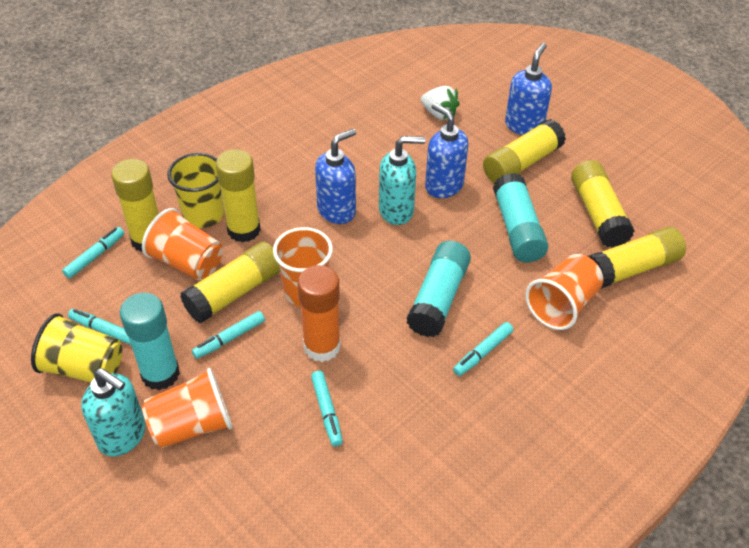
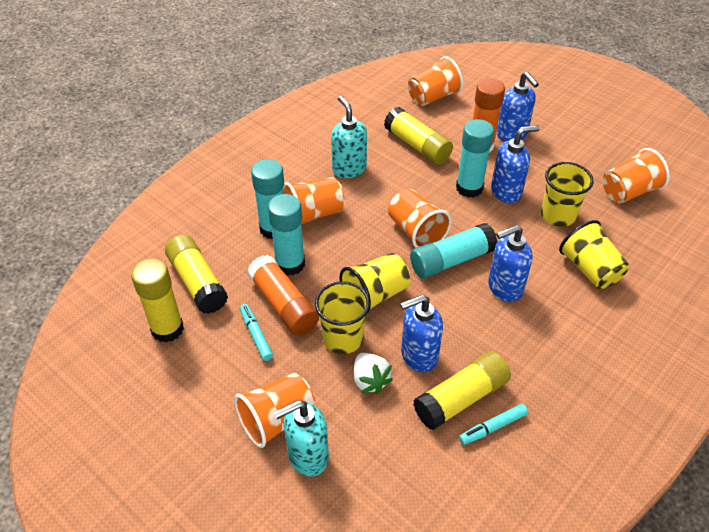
blue soap dispenser: [315,129,356,224] [425,103,469,198] [505,43,552,135] = 3 -> [400,295,443,372] [488,225,533,302] [491,125,539,203] [497,72,539,142] = 4
orange cup: [142,208,222,280] [142,368,232,448] [273,227,333,307] [525,254,604,330] = 4 -> [234,373,315,448] [284,177,345,224] [388,189,452,248] [408,56,463,106] [603,148,670,203] = 5
orange glue stick: [298,265,341,362] = 1 -> [247,255,319,336] [473,78,505,153] = 2
turquoise glue stick: [120,293,180,390] [406,241,471,337] [493,173,548,263] = 3 -> [251,159,284,239] [268,194,305,276] [410,223,498,278] [456,119,494,198] = 4
turquoise marker: [62,227,125,279] [68,309,131,345] [192,311,265,359] [311,371,343,447] [453,322,513,376] = 5 -> [240,304,273,361] [459,404,528,445] = 2
yellow cup: [31,313,123,383] [167,153,224,228] = 2 -> [315,281,370,354] [340,253,410,313] [541,162,594,227] [559,220,629,289] = 4
yellow glue stick: [111,159,159,252] [180,242,280,323] [216,149,261,243] [483,119,566,183] [571,160,634,248] [587,227,686,289] = 6 -> [131,259,184,342] [165,235,228,314] [384,107,453,165] [413,351,511,430] = 4

